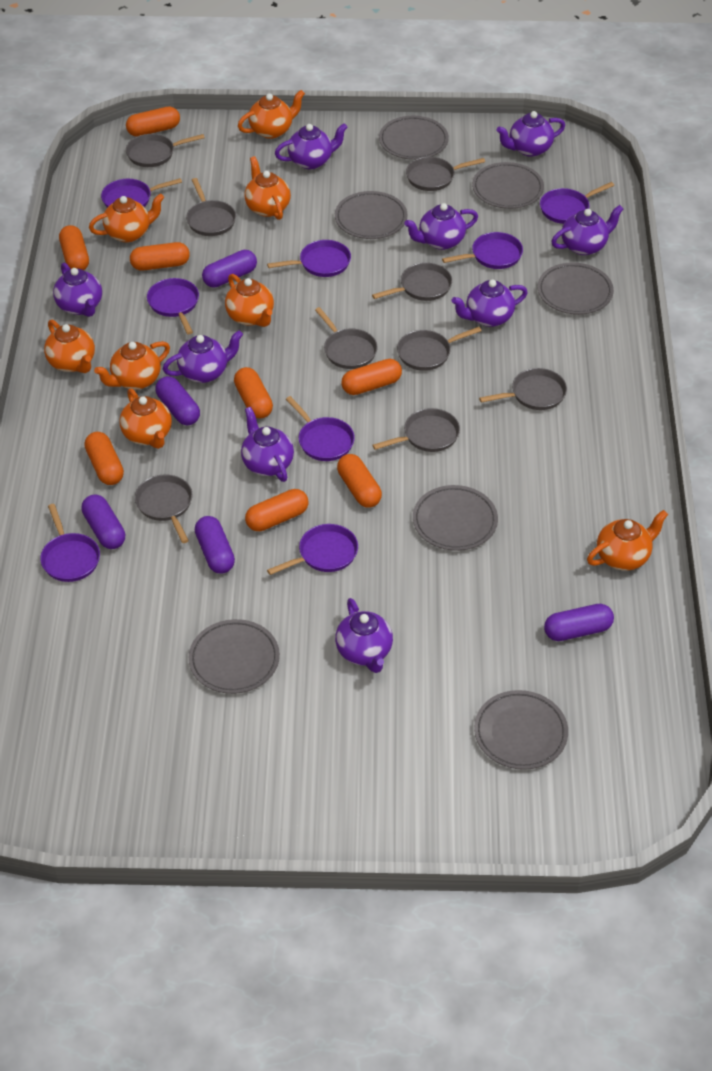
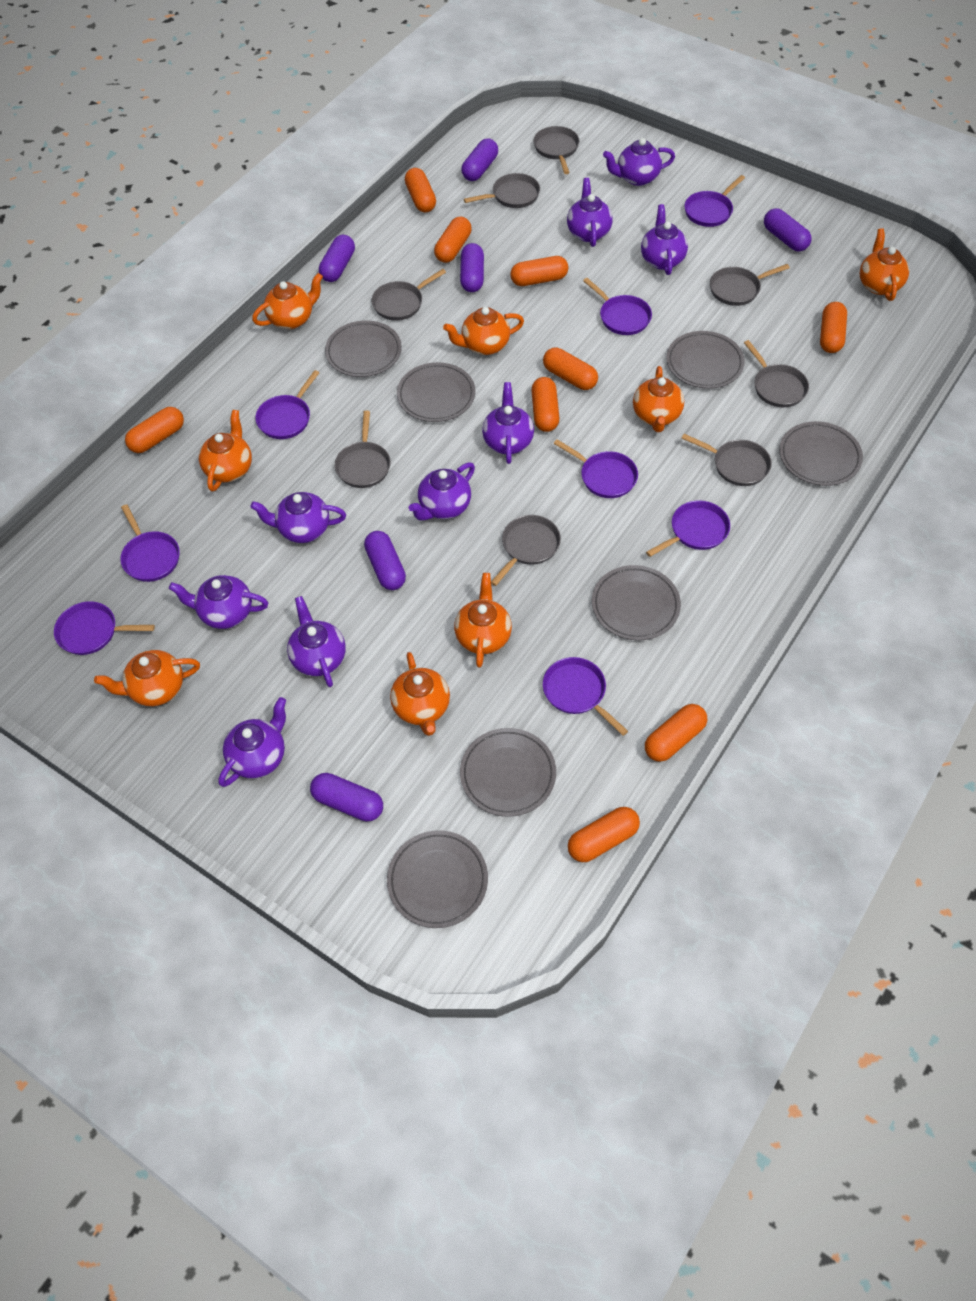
grey pan: [126,134,205,167] [135,475,192,543] [186,178,236,236] [315,307,378,369] [372,263,452,301] [372,408,460,452] [397,327,481,371] [406,157,485,191] [479,368,567,410] = 9 -> [335,411,391,488] [372,269,446,321] [464,173,540,208] [491,515,561,586] [533,126,579,174] [681,434,772,486] [710,264,790,306] [744,340,809,407] = 8
orange capsule: [59,225,89,270] [84,432,124,485] [126,106,180,137] [130,242,190,271] [234,367,273,418] [245,489,308,531] [337,454,382,508] [341,359,402,395] = 8 -> [125,407,184,453] [405,168,436,213] [434,217,472,263] [510,256,568,286] [531,377,560,432] [543,348,598,390] [568,807,640,862] [645,704,707,762] [820,302,847,353] = 9
purple capsule: [81,495,125,549] [155,376,200,425] [195,516,235,574] [202,250,257,288] [544,604,614,641] = 5 -> [310,773,383,821] [319,235,355,282] [364,531,406,590] [460,243,484,292] [461,138,498,181] [764,208,812,251] = 6

